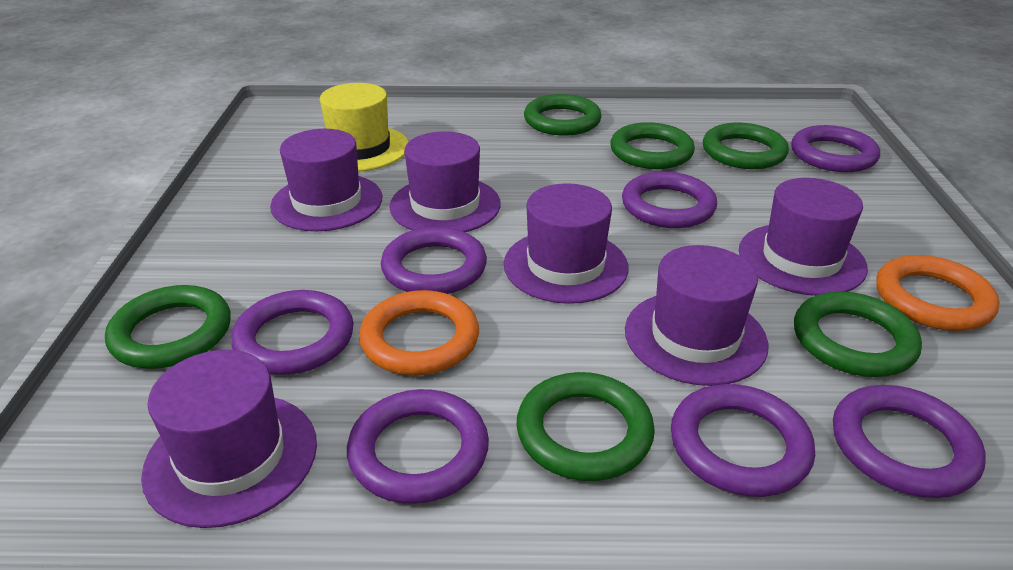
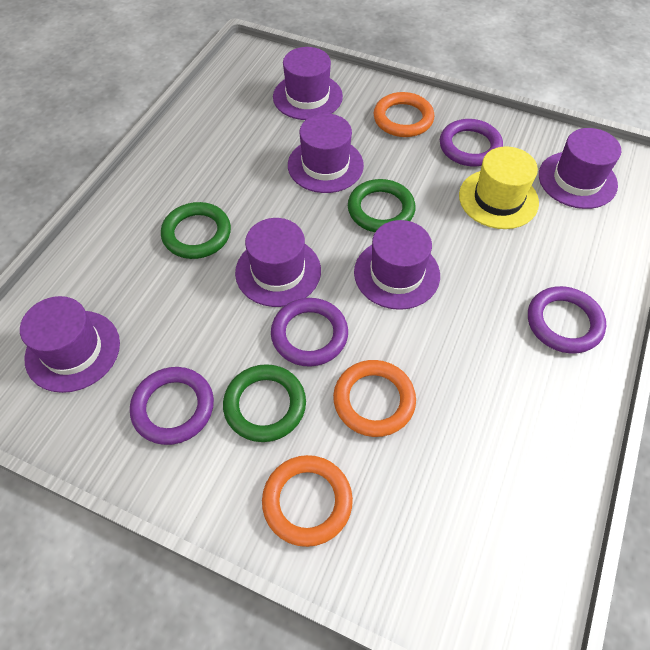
green ring: [105,285,230,369] [516,372,655,481] [524,94,602,136] [610,122,695,169] [703,123,789,169] [794,292,922,377] = 6 -> [161,202,231,259] [223,364,306,442] [348,179,415,232] = 3
orange ring: [359,290,479,375] [876,255,1000,331] = 2 -> [262,455,353,547] [333,360,416,437] [374,92,434,137] = 3
purple ring: [231,290,354,375] [347,389,489,504] [381,227,487,294] [622,172,717,228] [671,384,815,497] [791,125,880,172] [833,385,986,498] = 7 -> [130,367,214,445] [271,298,348,367] [440,119,503,166] [528,286,606,354] = 4

